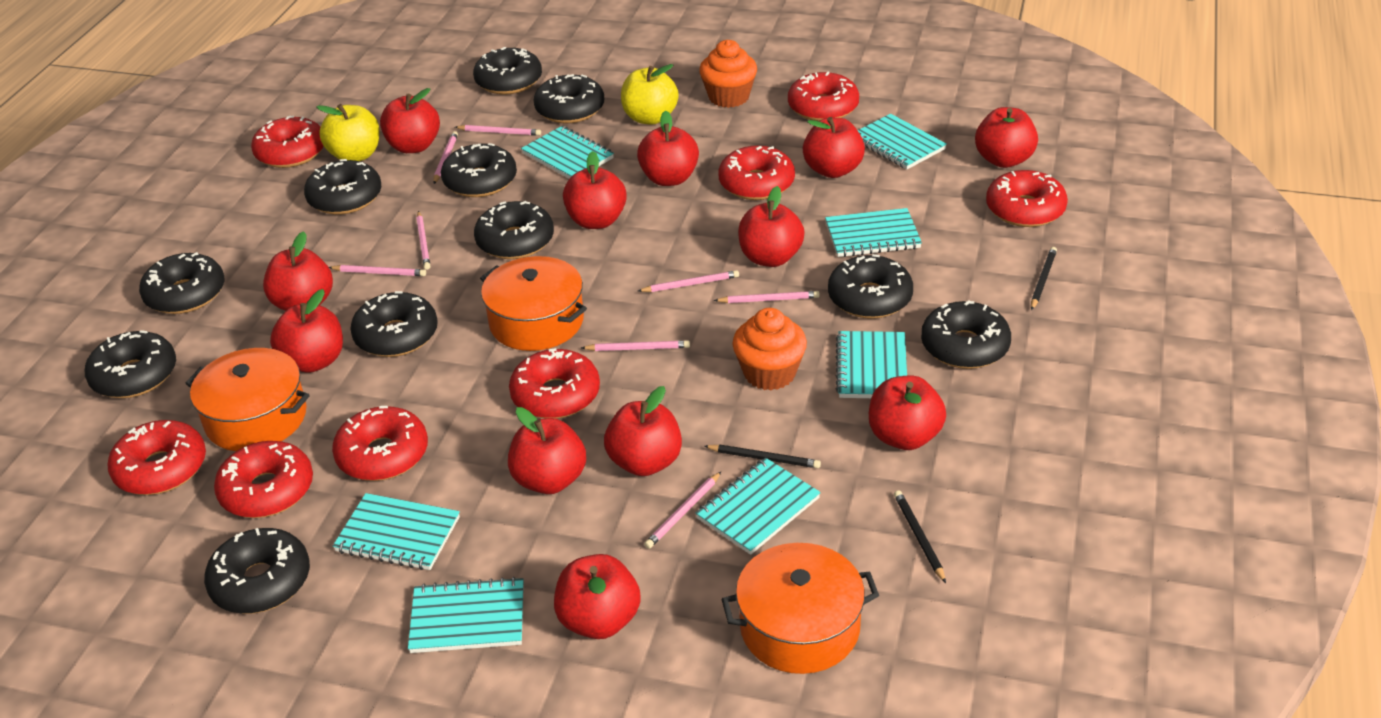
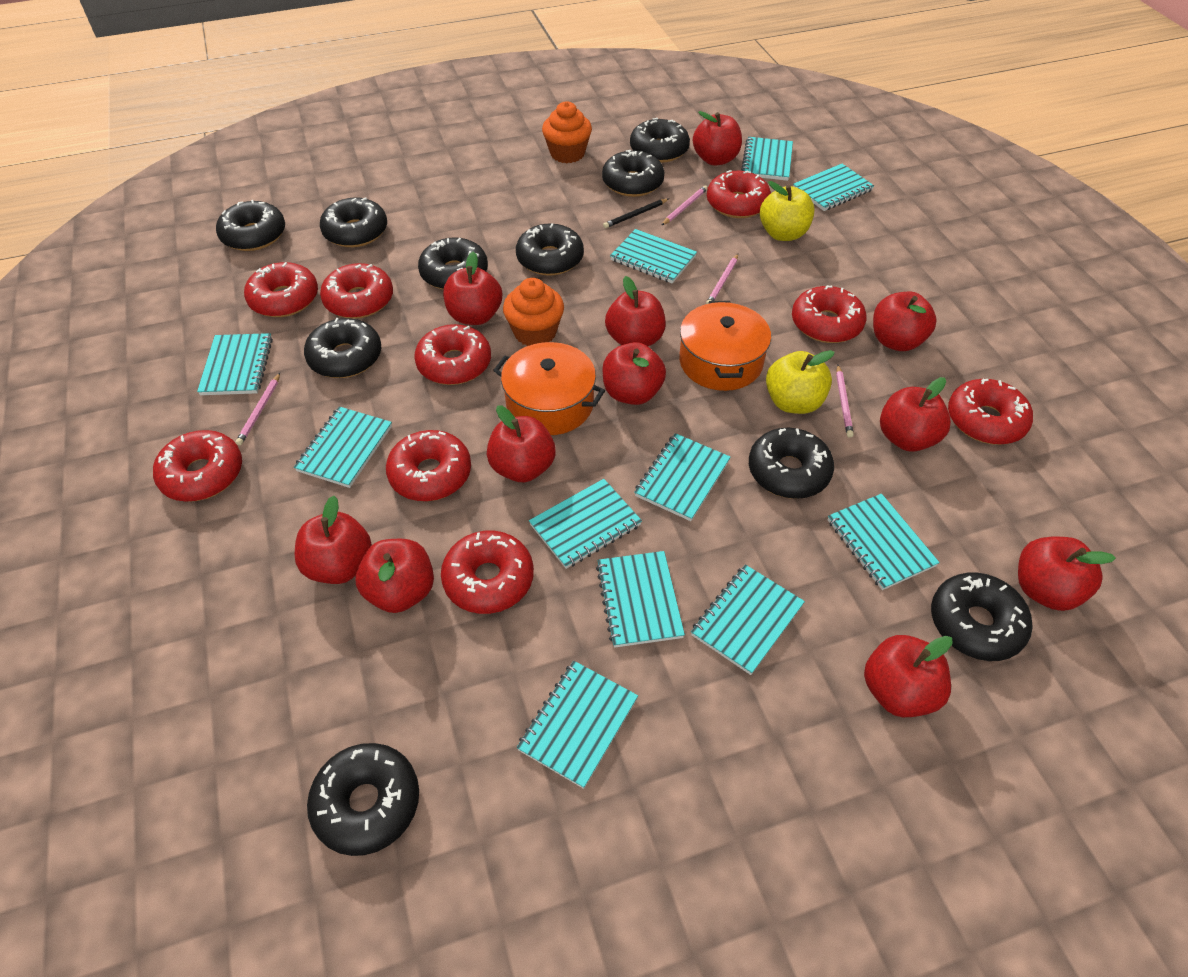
black donut: [85,330,176,398] [139,252,224,314] [204,528,310,614] [304,159,381,215] [350,291,438,357] [441,143,517,197] [473,47,542,95] [474,201,554,259] [533,74,604,123] [828,254,913,319] [921,300,1011,369] = 11 -> [216,200,285,251] [304,318,381,378] [307,743,419,856] [320,197,387,247] [418,237,488,290] [516,223,584,276] [602,150,664,197] [630,118,690,163] [749,428,834,499] [931,572,1032,661] = 10
black pencil: [704,445,821,468] [894,490,946,583] [1031,247,1057,310] = 3 -> [603,199,669,228] = 1
orange pot: [185,348,310,451] [480,256,587,351] [722,543,879,674] = 3 -> [493,342,605,435] [679,301,771,391] = 2
pink pencil: [329,265,426,276] [416,211,430,270] [433,131,458,184] [455,125,541,136] [581,340,690,351] [638,270,739,292] [644,472,721,549] [714,291,820,303] = 8 -> [235,373,280,446] [662,185,708,225] [706,254,738,304] [836,365,854,438] = 4
red apple: [263,231,333,311] [270,289,343,373] [380,88,440,153] [508,407,586,494] [554,554,641,639] [563,151,627,229] [604,386,682,476] [637,111,699,186] [738,186,805,267] [803,117,865,178] [869,375,946,450] [975,107,1038,168] = 12 -> [294,496,372,584] [356,539,434,613] [443,252,502,325] [487,405,556,482] [602,342,666,405] [605,276,666,346] [693,111,742,166] [864,635,953,717] [873,292,937,351] [880,377,951,451] [1018,537,1116,611] = 11
red donut: [107,420,206,495] [214,441,313,518] [251,115,324,168] [332,406,428,481] [509,348,600,419] [718,146,795,200] [788,72,859,121] [986,170,1068,227] = 8 -> [153,430,242,502] [244,262,318,317] [320,263,393,319] [386,430,471,501] [414,324,491,385] [441,531,534,614] [707,170,771,218] [792,285,867,343] [948,379,1033,445] = 9
turquoise notebook: [333,493,460,570] [408,577,524,653] [521,126,614,179] [696,458,821,555] [825,208,922,257] [836,331,907,398] [858,114,947,169] = 7 -> [197,333,273,395] [294,406,392,488] [517,661,638,789] [529,479,642,569] [596,551,685,648] [610,229,697,283] [634,433,731,521] [691,565,805,675] [741,137,793,181] [793,164,874,211] [828,494,940,590] = 11

